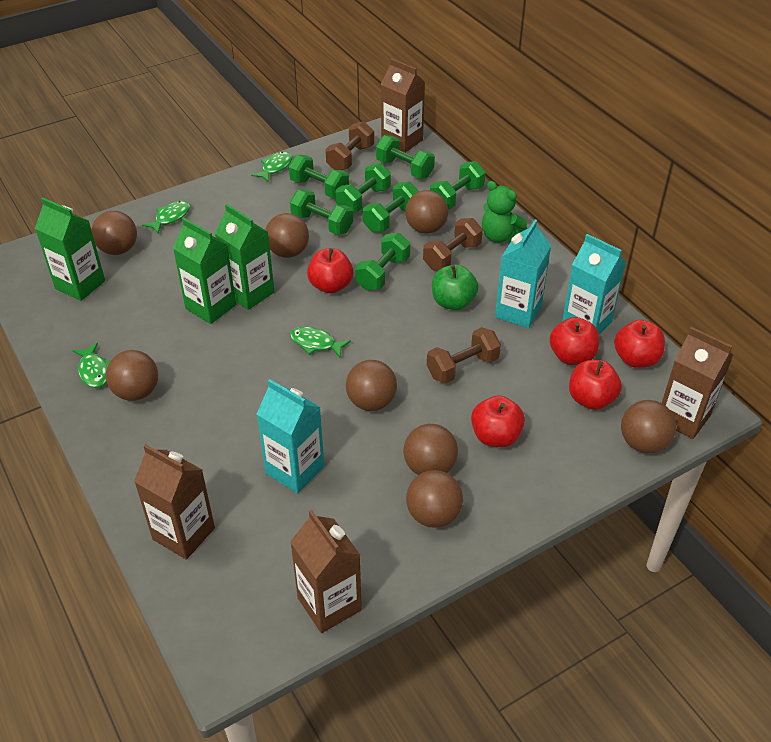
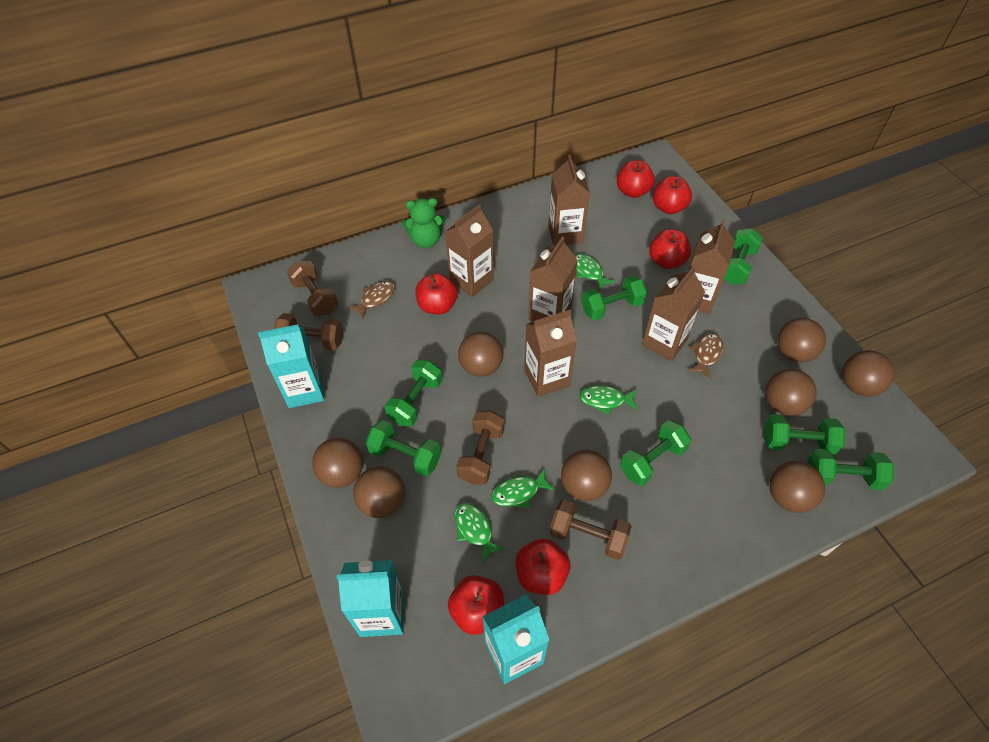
brown carton: [134,444,215,560] [290,510,362,633] [381,58,425,153] [662,327,733,439] = 4 -> [445,204,494,297] [524,310,577,397] [528,236,578,322] [548,155,590,245] [642,266,705,361] [688,219,735,314] = 6
brown dumbbell: [325,121,374,170] [423,218,483,270] [427,327,501,383] = 3 -> [274,313,343,350] [287,261,338,316] [456,410,505,484] [550,499,632,560] = 4
brown fish: none = 0 -> [348,281,395,318] [688,333,723,379] = 2
green apple: [432,265,479,310] = 1 -> none = 0
green carton: [35,198,105,301] [173,218,236,324] [215,204,274,310] = 3 -> none = 0
red apple: [307,248,354,293] [471,395,525,447] [550,317,600,365] [569,360,622,410] [614,320,665,368] = 5 -> [416,273,458,314] [448,575,504,635] [516,539,570,595] [617,160,655,198] [649,229,691,269] [653,176,692,214] = 6

